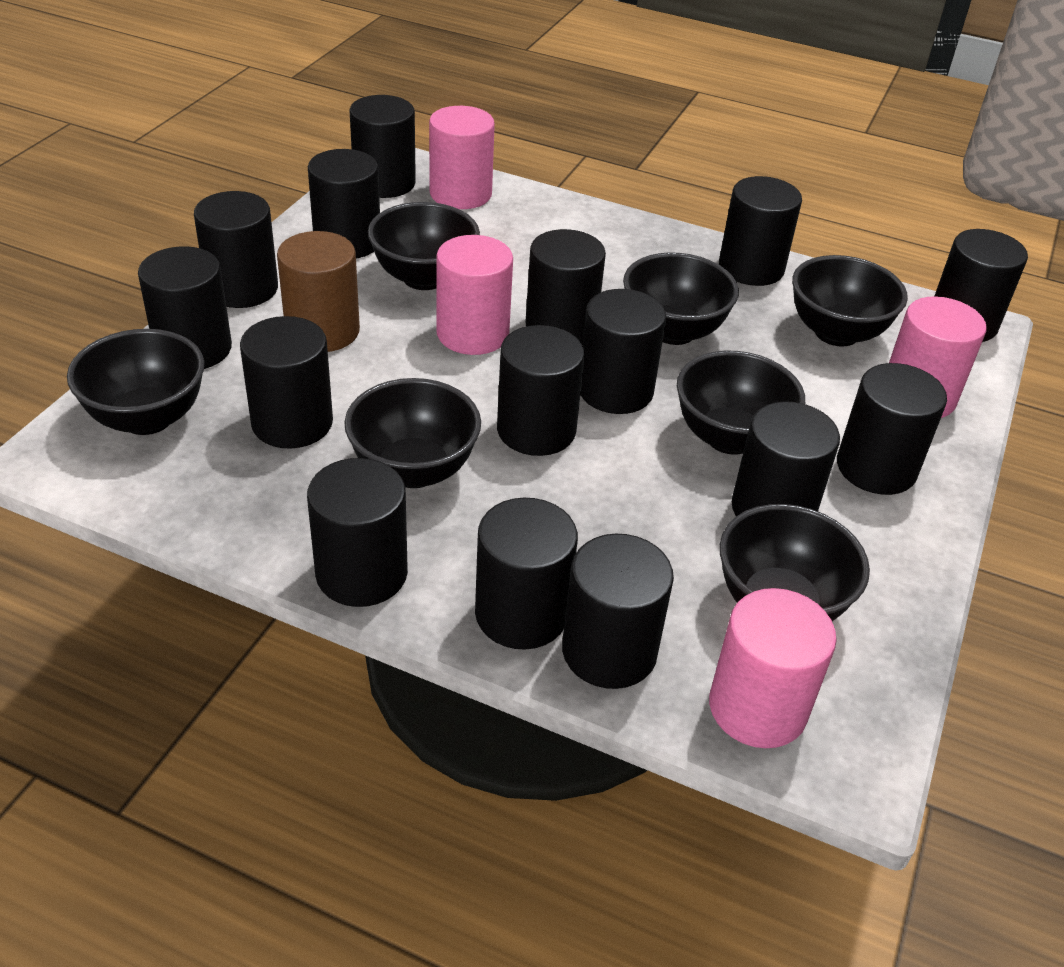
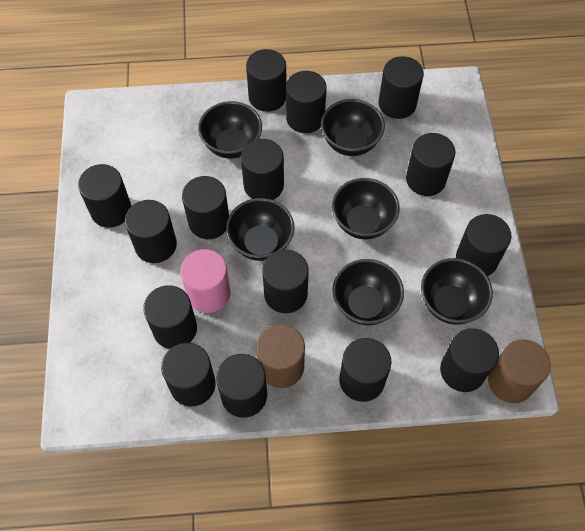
black bowl: [67,329,204,435] [344,378,481,488] [368,202,480,290] [623,252,739,345] [677,351,805,455] [720,504,870,621] [792,255,908,347] = 7 -> [198,101,262,159] [226,198,294,261] [321,99,385,156] [332,178,400,239] [332,259,404,326] [421,258,493,325] = 6
brown cylinder: [277,231,360,352] = 1 -> [256,324,305,388] [488,340,551,403] = 2
pink cylinder: [429,106,495,209] [436,235,513,355] [709,588,837,748] [889,296,987,418] = 4 -> [180,249,231,313] = 1

